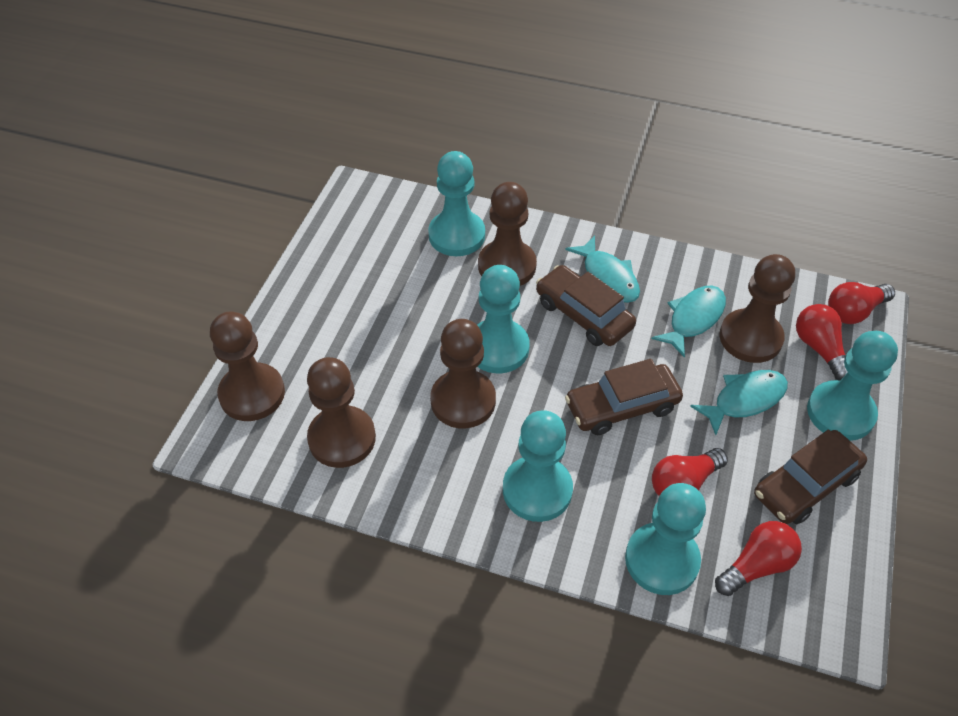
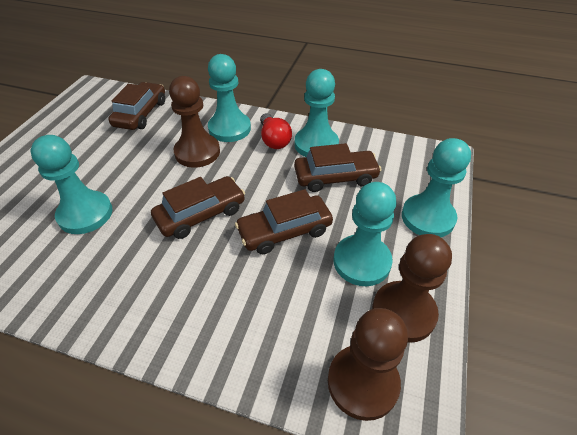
brown car: [536,265,636,346] [565,359,683,435] [754,430,867,524] = 3 -> [108,82,165,130] [151,176,245,239] [235,189,333,254] [294,143,381,192] = 4
brown pawn: [210,312,285,421] [307,357,376,468] [430,319,496,428] [478,182,537,286] [719,254,795,363] = 5 -> [169,76,220,168] [328,308,408,421] [372,234,452,343] = 3
red light bulb: [652,448,728,496] [715,521,802,596] [796,304,847,380] [828,282,895,324] = 4 -> [260,113,292,149] = 1
turquoise fish: [565,236,640,303] [652,285,726,358] [690,370,788,435] = 3 -> none = 0

